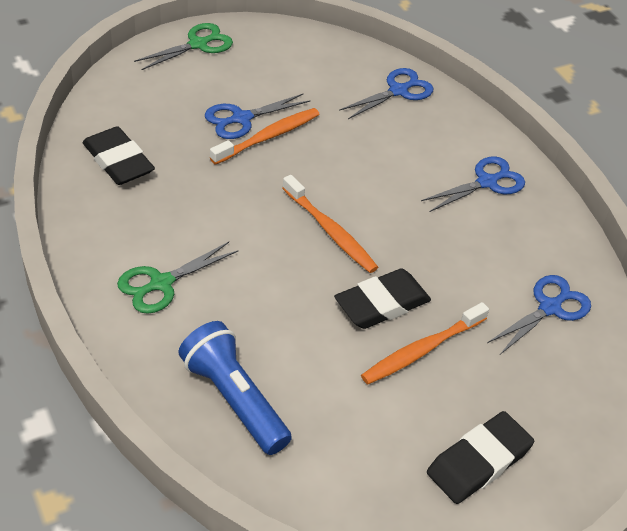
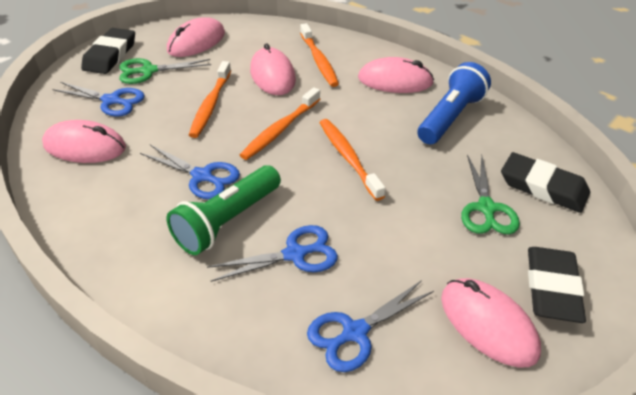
green flashlight: none = 0 -> [167,165,281,255] = 1
orange toothbrush: [210,108,320,165] [282,175,378,273] [361,302,489,384] = 3 -> [189,61,231,138] [240,87,320,160] [300,23,339,87] [320,119,385,201] = 4
pink mouse: none = 0 -> [42,120,126,163] [167,17,225,57] [250,43,296,95] [358,57,434,93] [441,278,541,368] = 5

